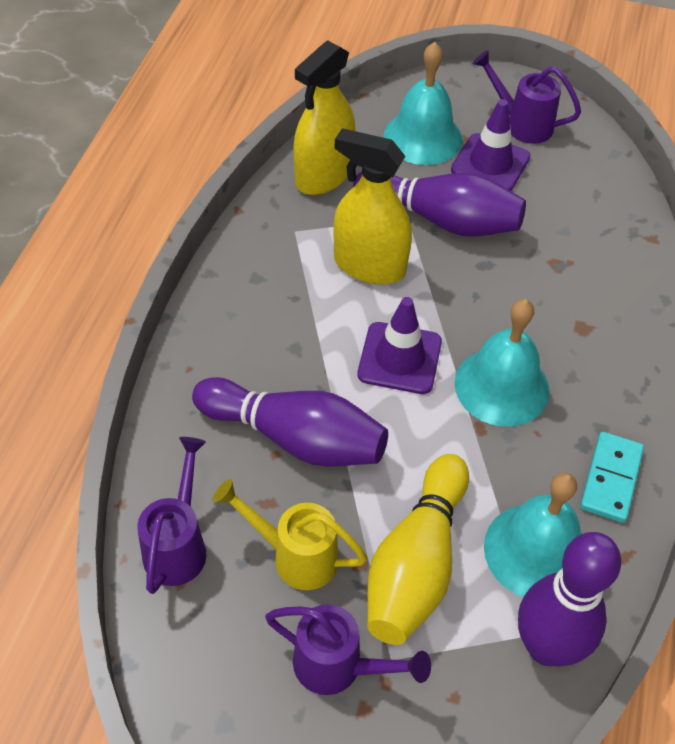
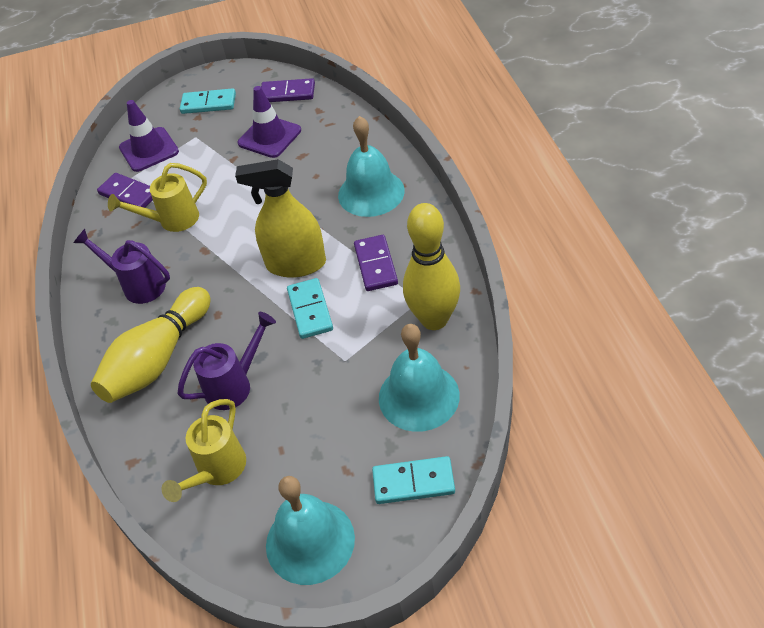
purple bowling pin: [192,377,388,467] [353,172,526,237] [518,532,621,666] = 3 -> none = 0
purple domino: none = 0 -> [97,173,153,208] [261,78,315,102] [354,235,398,291] = 3
purple watering can: [137,437,206,594] [265,604,431,695] [472,50,581,144] = 3 -> [74,229,170,304] [178,312,276,410] = 2
turquoise domino: [580,432,644,523] = 1 -> [180,88,236,114] [287,278,333,339] [372,456,455,504] = 3
yellow bowling pin: [367,454,469,645] = 1 -> [91,287,211,403] [403,203,460,330] = 2
yellow spray bottle: [293,40,355,195] [333,128,412,284] = 2 -> [235,159,326,278] = 1
yellow watering can: [213,479,367,590] = 1 -> [108,163,207,232] [162,399,246,502] = 2

